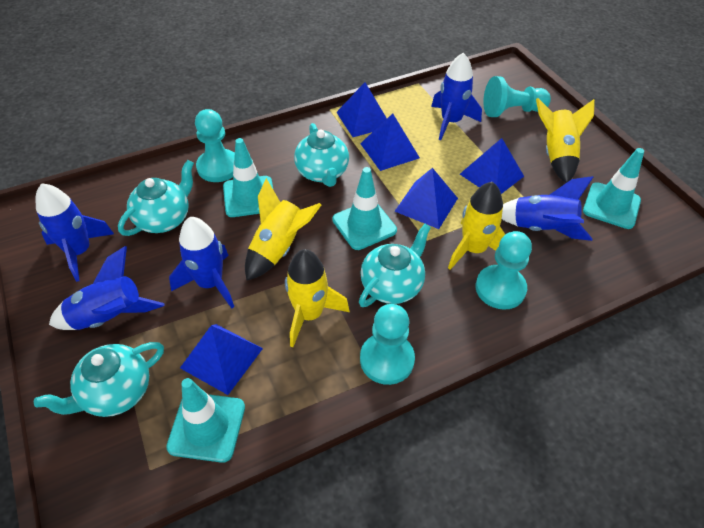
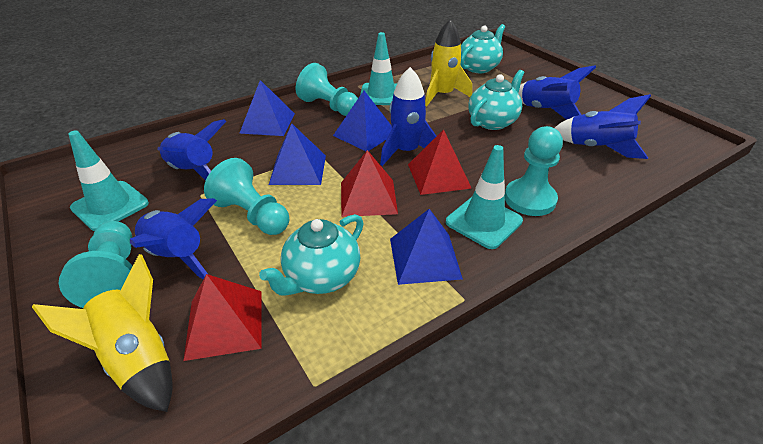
blue pyramid: [180,324,263,395] [336,82,387,137] [360,113,420,171] [395,168,458,229] [460,138,524,194] = 5 -> [239,80,295,136] [269,123,326,185] [333,91,392,151] [390,209,463,285] = 4
red pyramid: none = 0 -> [183,274,262,361] [341,150,398,217] [408,129,472,195] = 3
turquoise teapot: [34,342,164,417] [118,160,194,236] [294,123,349,187] [359,224,431,307] = 4 -> [259,214,364,296] [461,24,505,73] [468,70,525,130] = 3
turquoise traffic cone: [166,378,245,463] [223,138,273,217] [332,167,397,250] [583,148,644,229] = 4 -> [68,130,149,231] [360,32,397,105] [446,145,523,249] = 3
yellow rocket: [245,178,321,280] [285,249,350,347] [448,182,505,270] [536,98,595,183] = 4 -> [32,254,172,412] [425,19,472,106] = 2

